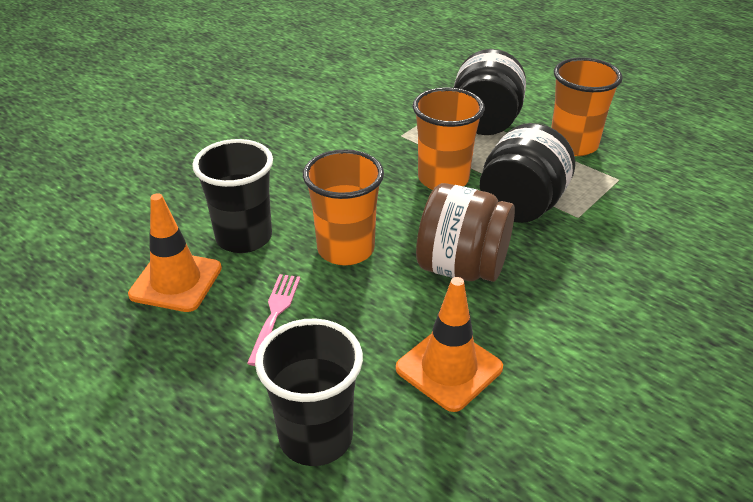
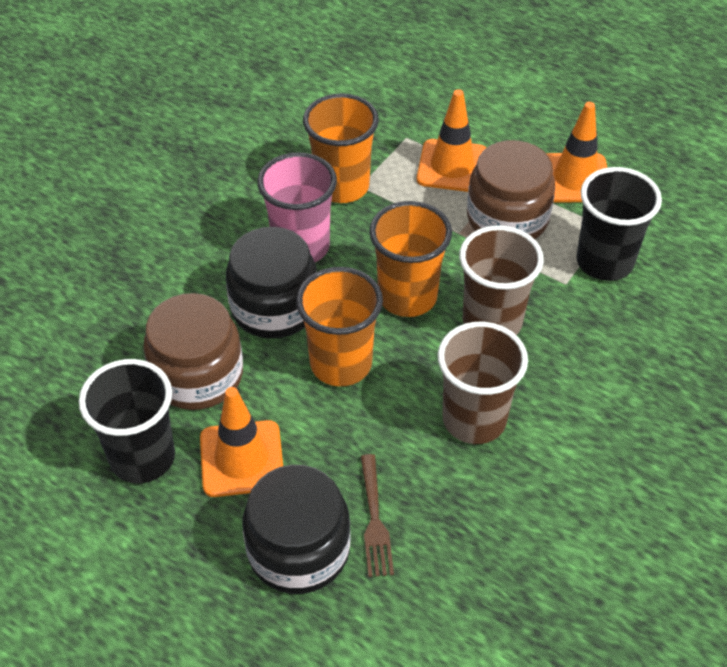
brown cup: none = 0 -> [438,322,528,444] [459,225,544,335] = 2
brown fork: none = 0 -> [360,454,394,577] = 1
brown jar: [416,183,515,282] = 1 -> [143,293,243,410] [467,140,555,239] = 2
orange traffic cone: [128,193,222,312] [396,277,503,412] = 2 -> [200,387,283,497] [417,89,486,192] [546,102,607,202] = 3
pink cup: none = 0 -> [257,152,337,262] = 1
pink fork: [247,274,300,366] = 1 -> none = 0

